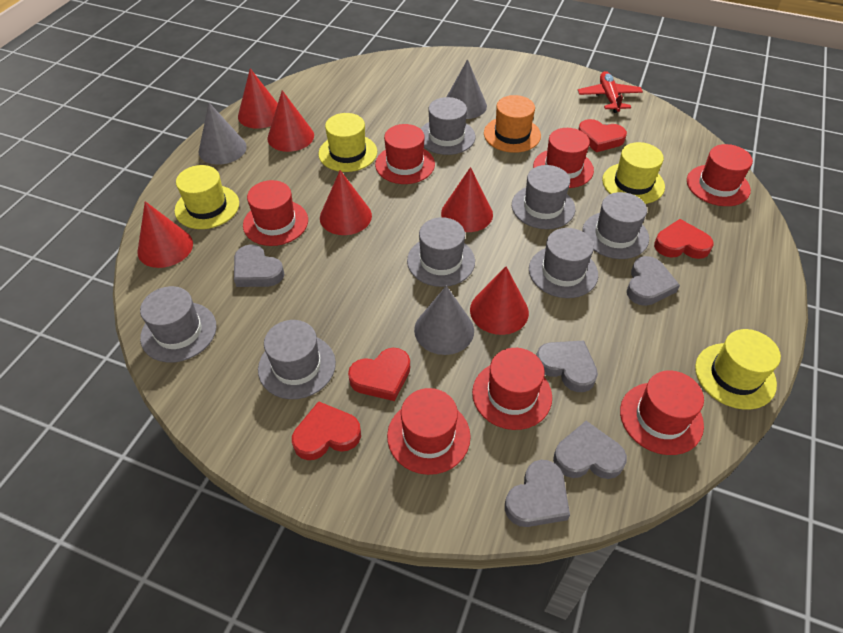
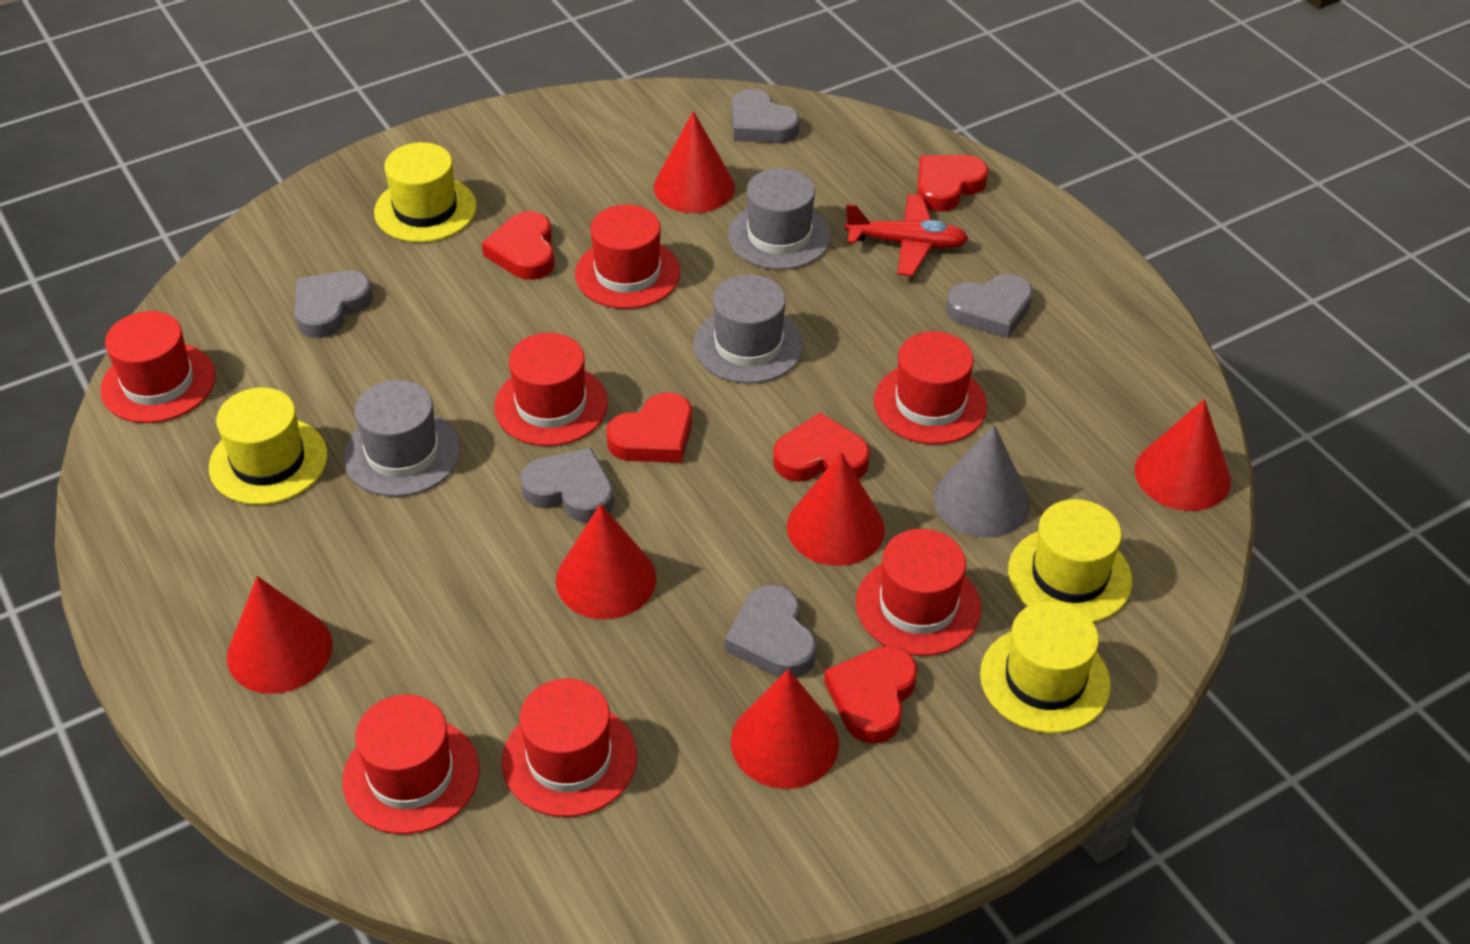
grey cone: [199,103,247,165] [414,286,474,355] [446,59,487,119] = 3 -> [933,425,1030,538] = 1
grey hat: [140,286,217,363] [258,320,336,399] [407,217,475,287] [421,97,475,155] [512,165,575,229] [529,228,598,298] [582,192,649,259] = 7 -> [343,380,461,497] [694,274,804,384] [728,168,831,270] = 3
orange hat: [484,95,541,153] = 1 -> none = 0
red heart: [292,401,361,460] [348,348,410,401] [578,119,627,152] [654,219,714,259] = 4 -> [482,211,555,280] [606,393,692,463] [773,412,870,482] [824,646,918,744] [917,155,988,212] = 5

